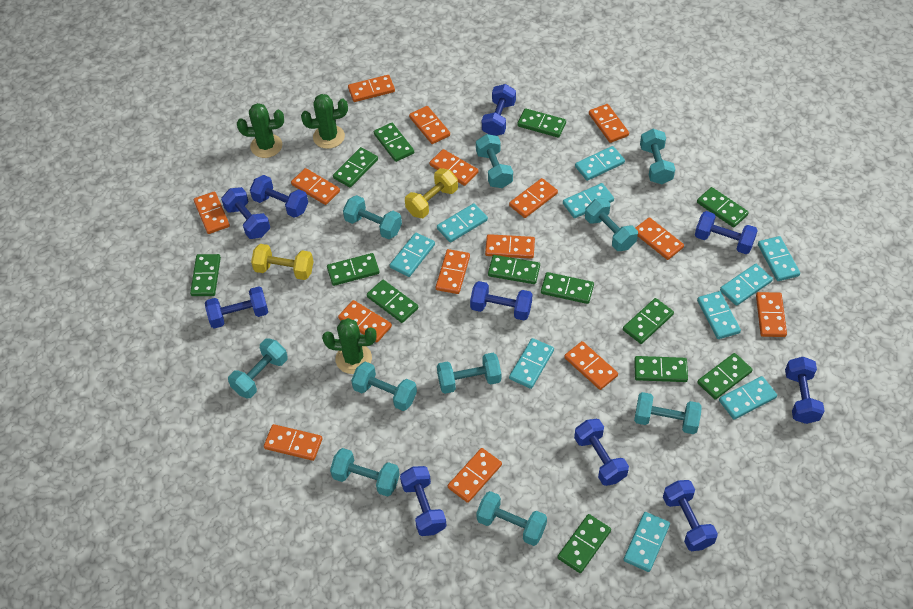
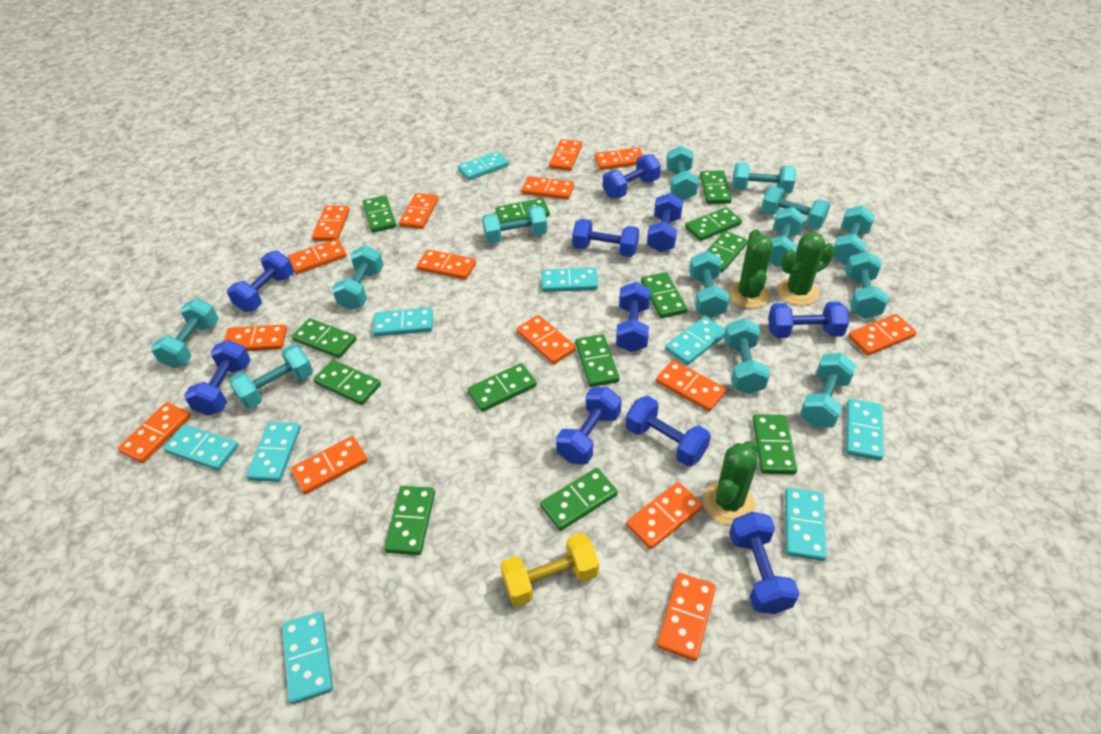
turquoise domino: [390,232,435,277] [437,203,488,243] [509,338,554,389] [563,183,614,218] [575,146,625,181] [624,512,670,572] [697,291,741,339] [719,376,777,420] [720,264,773,306] [758,236,800,281] = 10 -> [163,424,239,471] [246,422,301,482] [282,612,333,704] [373,308,433,336] [458,151,509,180] [541,268,598,292] [665,316,726,365] [785,488,827,561] [846,399,884,461] = 9
turquoise dumbbell: [228,338,288,398] [330,448,400,497] [343,195,402,239] [351,361,417,411] [437,353,501,394] [476,134,513,188] [476,491,547,546] [585,198,638,251] [634,392,702,434] [640,129,675,184] = 10 -> [151,298,218,368] [229,345,313,409] [332,245,384,310] [482,205,547,244] [666,146,699,201] [689,251,729,318] [724,318,770,394] [732,162,796,194] [761,186,830,229] [769,207,805,267] [800,353,857,428] [833,206,875,265] [845,251,888,319] = 13
yellow dumbbell: [251,244,314,280] [405,168,458,218] = 2 -> [500,533,599,607] = 1

